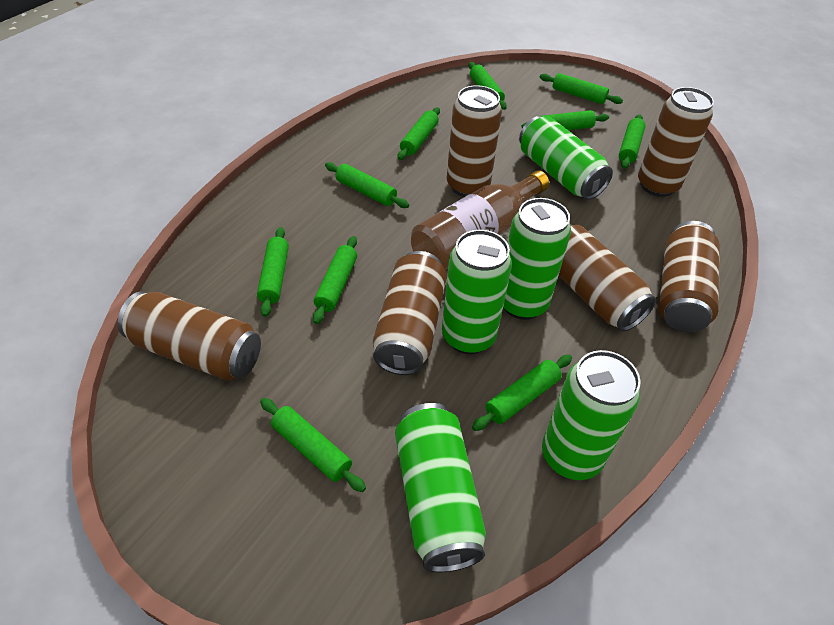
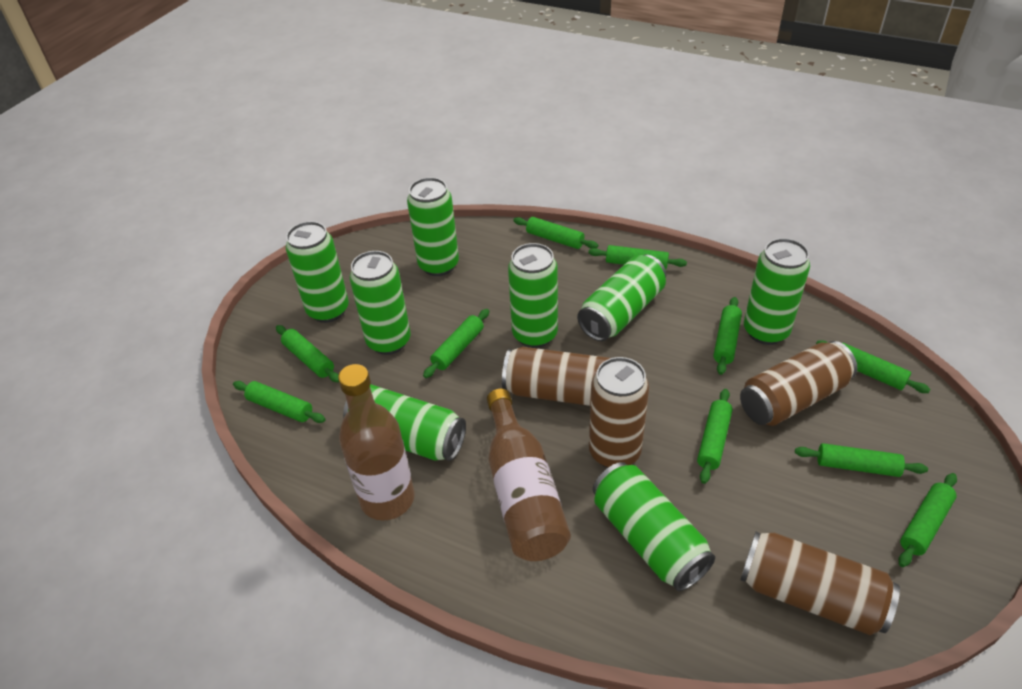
brown bottle: [411,170,549,270] = 1 -> [338,364,414,520] [487,389,571,561] = 2
brown can: [118,291,261,381] [373,251,447,375] [447,85,502,197] [559,224,656,332] [638,87,714,197] [659,221,720,332] = 6 -> [502,347,610,406] [589,357,649,468] [740,341,857,426] [741,531,900,635] = 4
green can: [395,403,486,572] [442,230,512,354] [503,198,571,320] [519,116,613,200] [542,350,641,480] = 5 -> [286,221,349,323] [343,384,466,461] [350,251,410,355] [407,177,459,276] [508,243,558,348] [577,255,666,341] [593,462,715,591] [744,238,810,345] = 8

